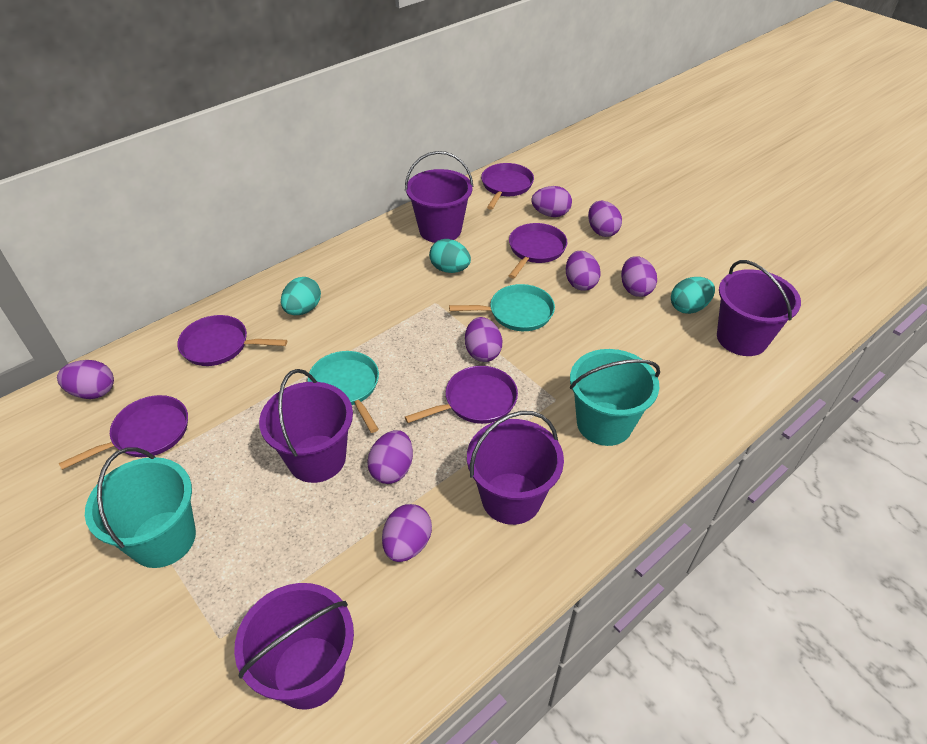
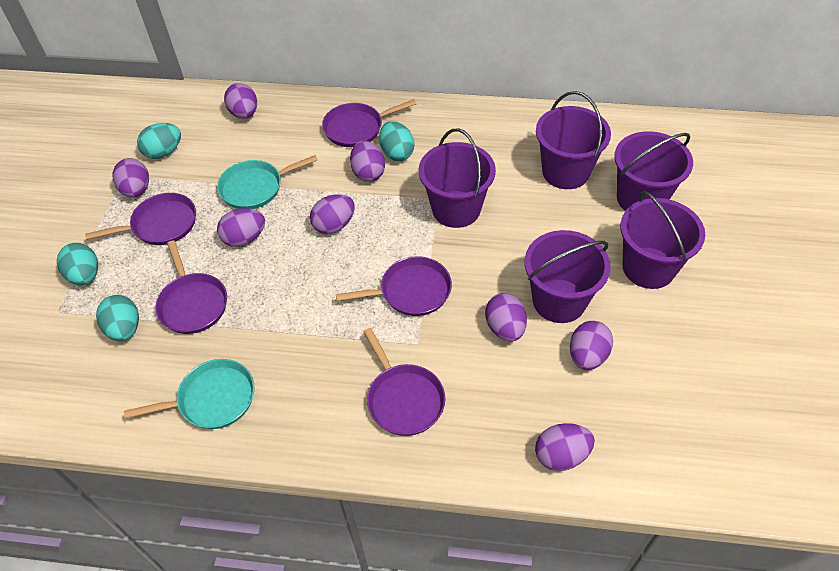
turquoise bucket: [85,447,196,568] [570,349,660,446] = 2 -> none = 0
turquoise egg: [281,277,321,315] [429,239,471,273] [671,277,715,314] = 3 -> [57,243,98,285] [96,295,139,341] [137,123,181,159] [379,121,414,161] = 4

